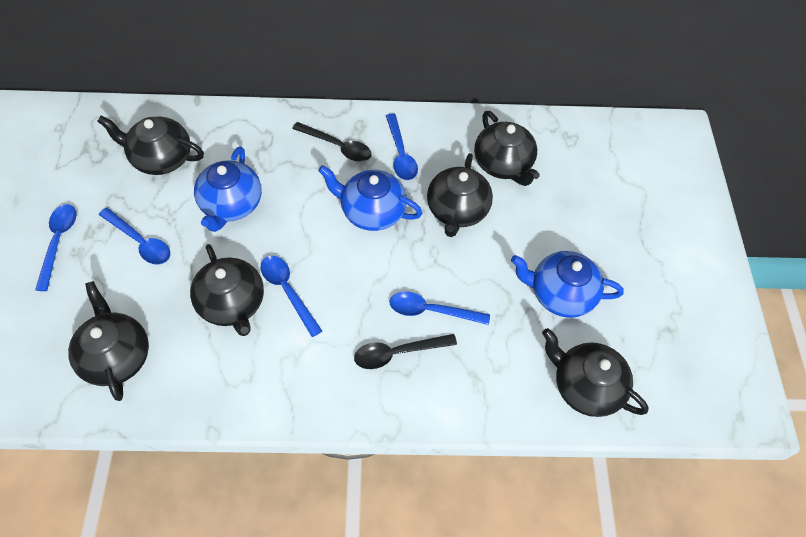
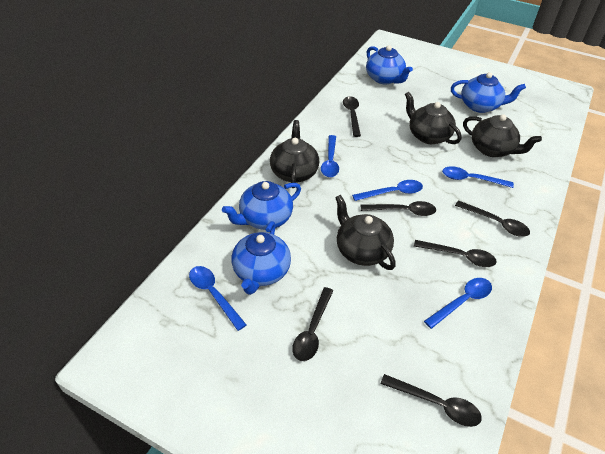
black spoon: [292,122,371,162] [354,334,457,369] = 2 -> [292,287,333,361] [343,96,361,137] [361,201,436,216] [380,374,482,427] [414,240,496,267] [455,200,530,237] = 6
black teapot: [68,281,149,401] [97,116,204,175] [190,244,264,336] [427,153,493,237] [474,111,540,186] [542,328,649,417] = 6 -> [270,120,319,188] [335,195,396,270] [405,92,461,144] [463,114,542,157] = 4
blue teapot: [194,147,262,232] [318,165,422,231] [511,251,624,318] = 3 -> [222,181,301,230] [231,221,291,295] [366,45,413,85] [451,72,526,113] = 4

